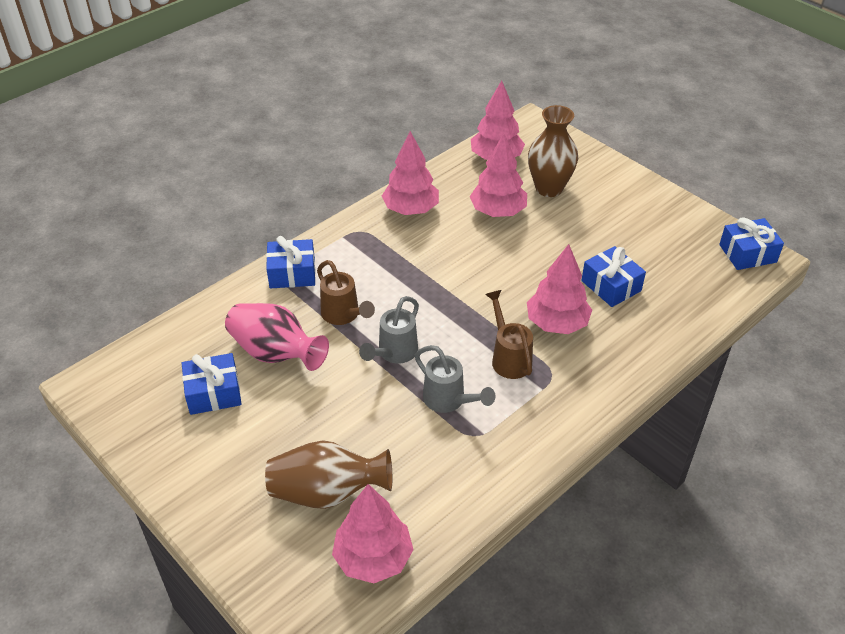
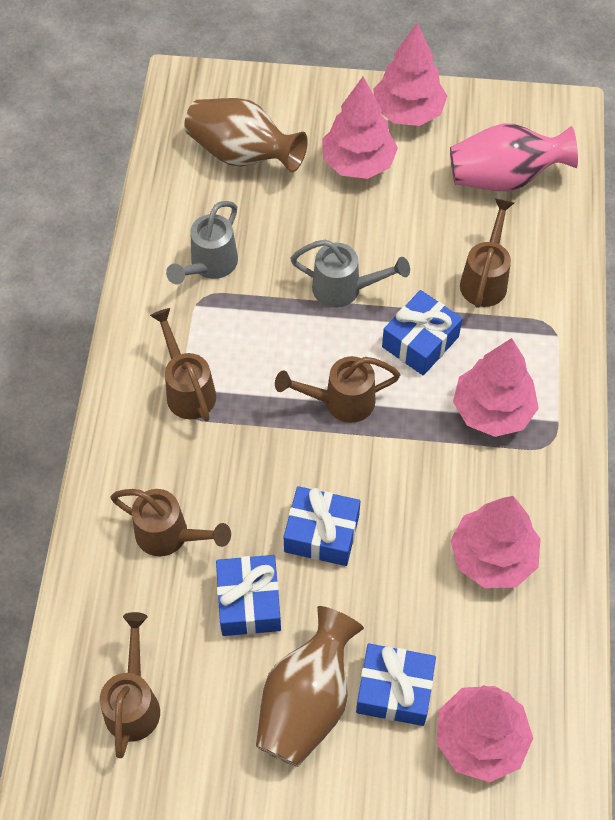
brown watering can: [317,260,375,325] [485,290,533,379] = 2 -> [100,612,160,758] [111,489,231,556] [150,308,216,421] [275,356,400,423] [460,198,514,308] = 5

